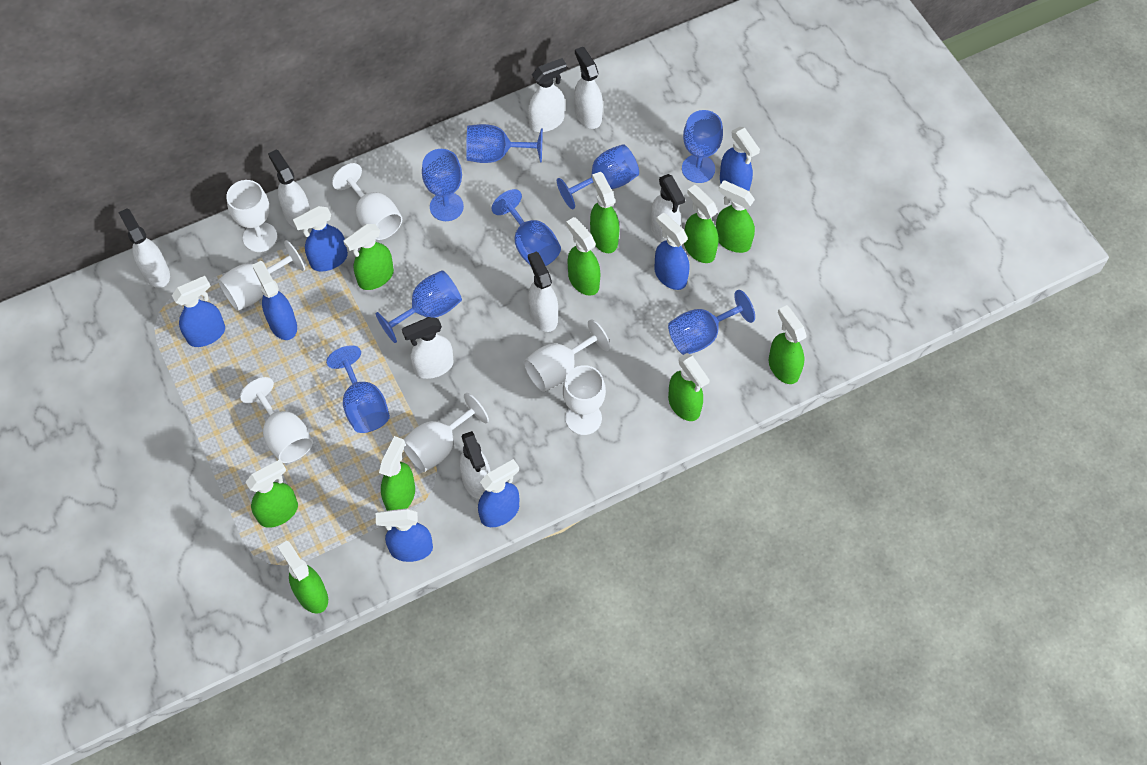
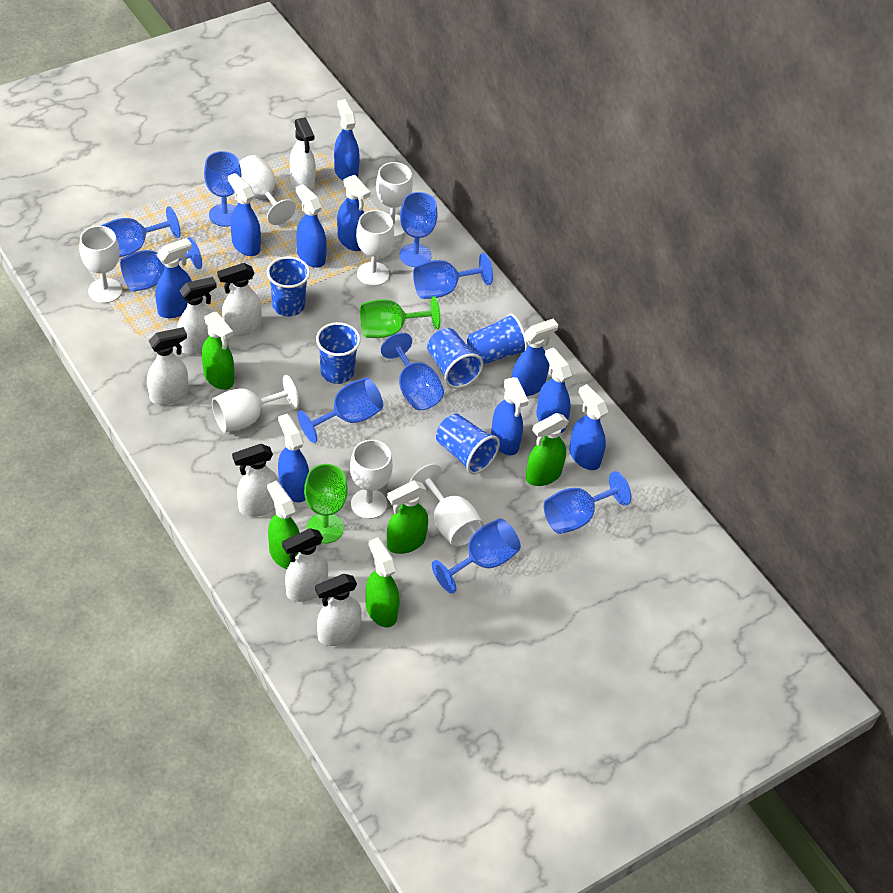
blue cup: none = 0 -> [267,256,310,316] [316,322,361,384] [427,328,483,388] [436,413,500,474] [467,313,528,365] = 5
blue goblet: [326,345,390,433] [376,270,462,343] [422,149,464,221] [466,124,543,163] [491,189,561,266] [557,144,639,209] [668,290,755,355] [682,110,723,183] = 8 -> [101,206,181,257] [120,237,202,292] [204,151,242,227] [297,377,383,443] [381,332,444,410] [400,192,438,267] [413,253,493,299] [432,518,521,594] [544,471,631,534] = 9
blue spray bottle: [172,276,225,347] [252,261,297,340] [293,206,348,271] [376,508,433,562] [478,459,519,527] [654,212,690,290] [720,127,760,191] = 7 -> [155,238,192,318] [228,173,261,256] [278,414,309,502] [296,184,327,268] [334,99,360,181] [337,175,370,251] [491,377,529,455] [512,319,558,396] [536,347,572,433] [569,384,608,470] = 10
green goblet: none = 0 -> [304,464,348,544] [360,296,441,338] = 2
green spray bottle: [245,460,298,528] [277,541,328,614] [343,224,394,290] [379,436,415,511] [566,217,600,296] [590,172,619,253] [668,353,710,421] [684,185,718,263] [716,180,755,253] [769,305,807,384] = 10 -> [202,312,234,390] [267,481,300,569] [366,537,400,627] [387,480,428,554] [526,413,569,486] = 5
white spray bottle: [118,208,170,288] [268,149,310,229] [402,317,454,379] [459,431,490,499] [528,58,567,132] [528,251,558,332] [574,47,603,129] [650,174,685,242] = 8 -> [147,327,189,405] [177,277,217,355] [217,263,262,336] [232,444,279,517] [282,528,328,602] [290,117,316,191] [315,574,362,646] = 7

